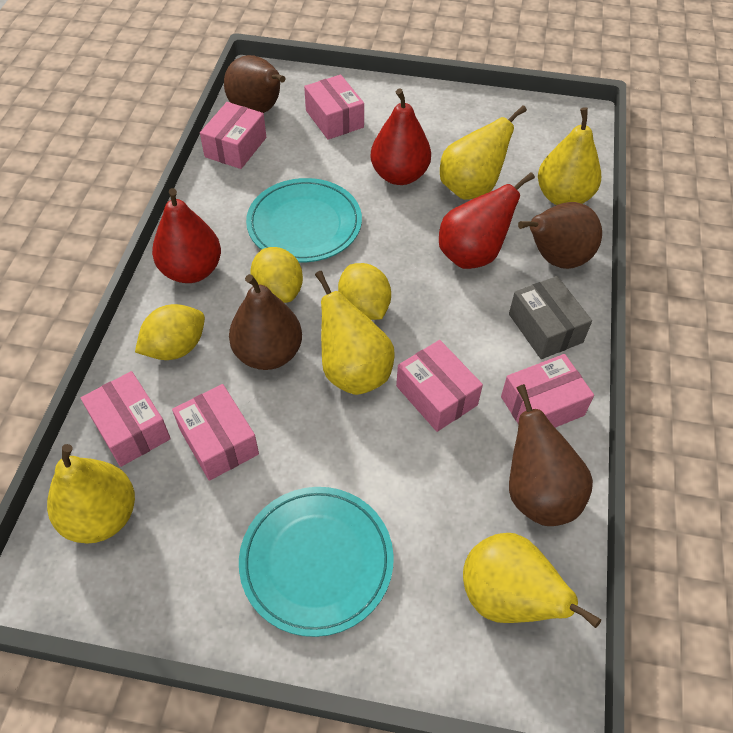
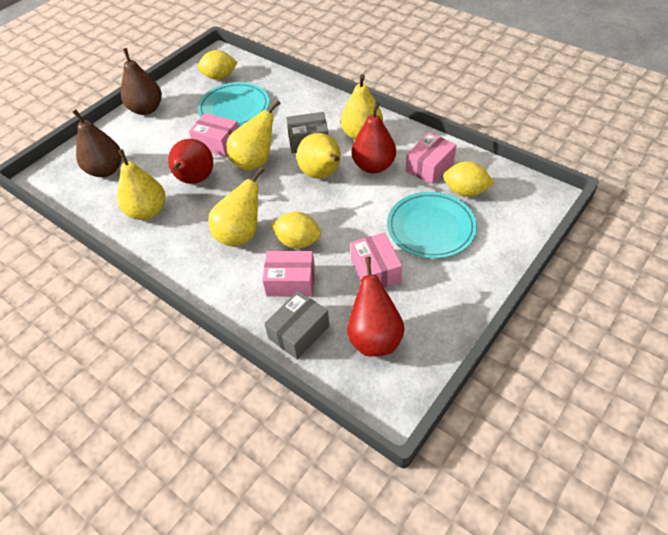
brown pear: [224,55,286,113] [229,274,302,370] [509,384,593,526] [518,202,602,269] = 4 -> [72,109,122,177] [121,48,162,115] = 2
grey box: [509,276,592,359] = 1 -> [264,291,330,360] [286,112,328,154] = 2
pink box: [81,371,171,467] [172,384,259,481] [200,102,266,169] [304,75,364,140] [396,340,483,432] [501,354,594,428] = 6 -> [189,113,238,157] [262,251,315,297] [350,232,402,288] [406,133,456,184] = 4

